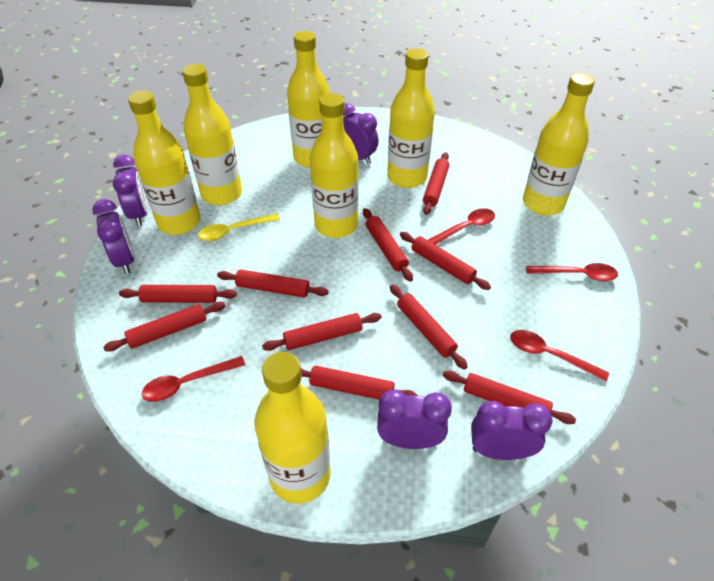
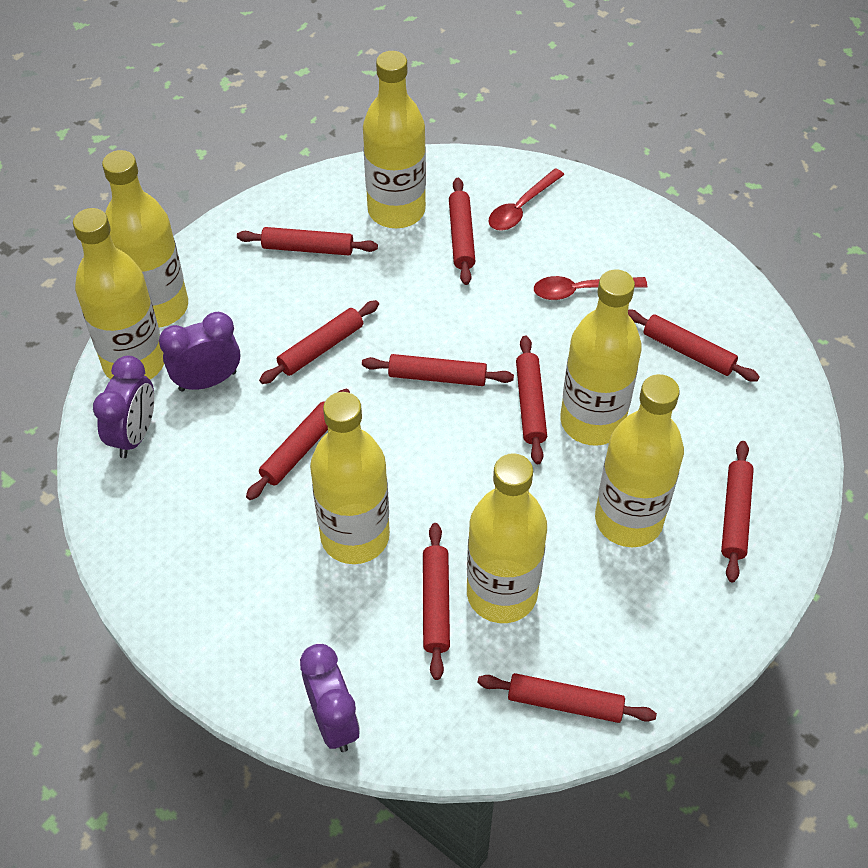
purple clock: [92,199,135,274] [113,155,148,226] [343,103,379,165] [377,390,452,449] [471,401,552,460] = 5 -> [93,356,154,458] [159,312,240,392] [300,644,360,752] = 3
red spoon: [142,356,245,402] [428,208,495,245] [510,330,609,381] [526,263,618,281] = 4 -> [489,168,564,231] [534,276,647,300] = 2
yellow spoon: [198,214,280,241] = 1 -> none = 0

